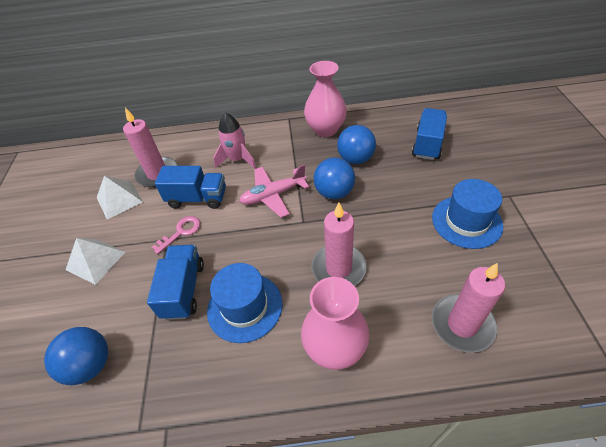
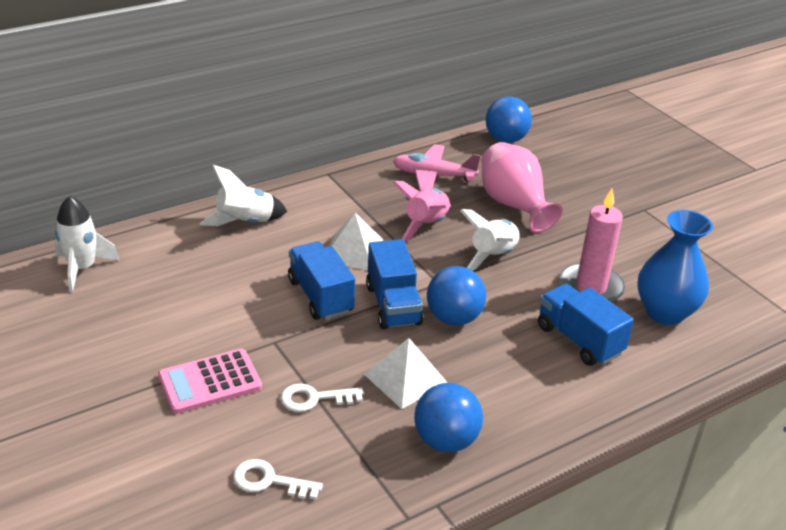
blue hat: [207,263,282,343] [432,179,503,249] = 2 -> none = 0
blue vase: none = 0 -> [637,210,713,325] = 1
pink calculator: none = 0 -> [158,349,262,414] = 1
pink candle: [123,108,178,188] [312,203,367,286] [432,263,505,353] = 3 -> [559,189,625,302] = 1
pink key: [151,216,200,254] = 1 -> none = 0
pink vase: [301,277,369,370] [304,61,347,137] = 2 -> [481,142,563,233] = 1
white key: none = 0 -> [233,459,323,499] [281,383,363,412] = 2
white rocket: none = 0 -> [55,196,120,292] [200,165,287,226] [460,209,520,271] = 3

